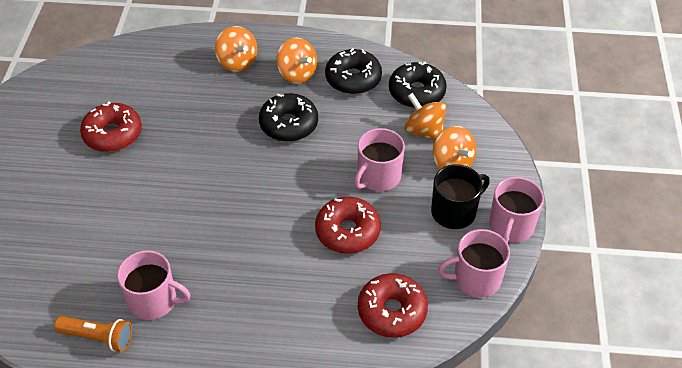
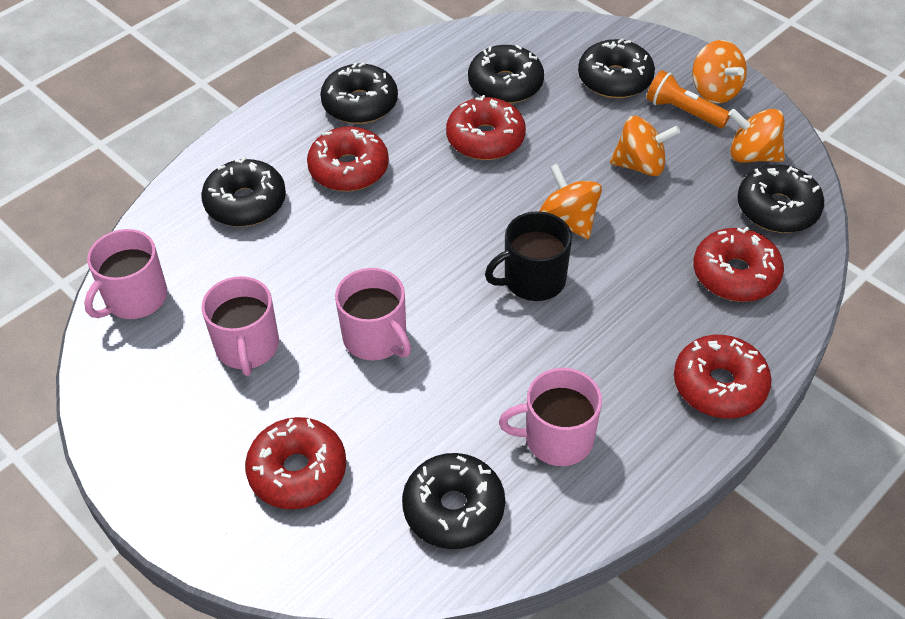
black donut: [259,93,318,142] [325,48,382,94] [389,62,447,108] = 3 -> [201,157,286,227] [320,62,398,124] [402,453,505,549] [468,45,544,104] [578,39,655,98] [737,165,824,233] = 6
red donut: [80,101,142,152] [315,197,381,254] [358,273,428,338] = 3 -> [245,417,346,509] [307,126,389,191] [446,95,526,160] [674,335,772,418] [693,227,784,302] = 5

